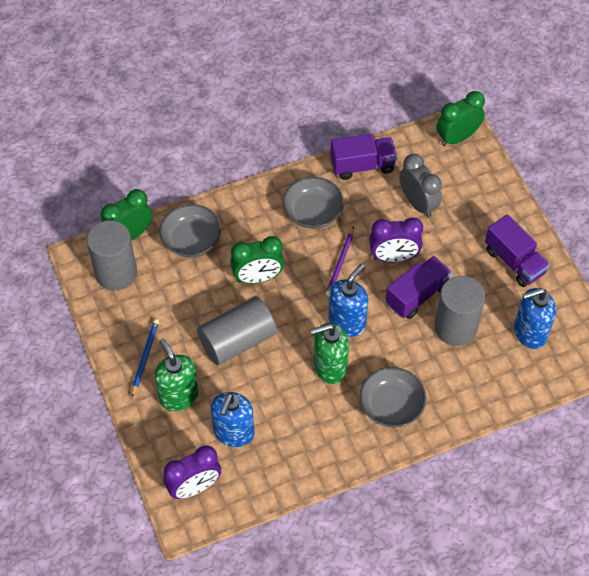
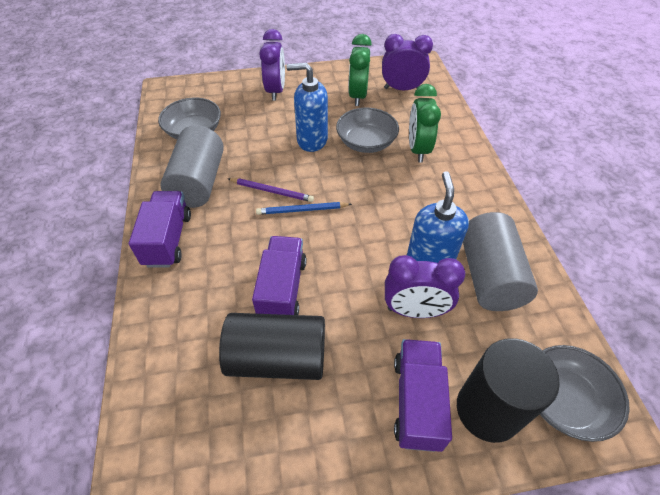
black cylinder: none = 0 -> [219,313,325,380] [457,338,560,443] = 2
blue soap dispenser: [211,392,255,447] [328,264,368,337] [514,288,556,349] = 3 -> [287,63,328,152] [407,171,469,263] = 2
green clock: [101,189,152,241] [230,236,284,284] [436,91,485,146] = 3 -> [348,34,372,106] [409,84,441,162] = 2
green soap dispenser: [154,339,199,411] [311,323,349,384] = 2 -> none = 0
grey clock: [399,154,442,217] = 1 -> none = 0
grey cylinder: [87,220,137,290] [197,296,277,365] [434,276,485,346] = 3 -> [160,125,224,208] [463,212,538,311] = 2
purple clock: [163,446,221,499] [369,217,423,262] = 2 -> [259,29,285,101] [382,34,433,90] [385,255,465,318] = 3

